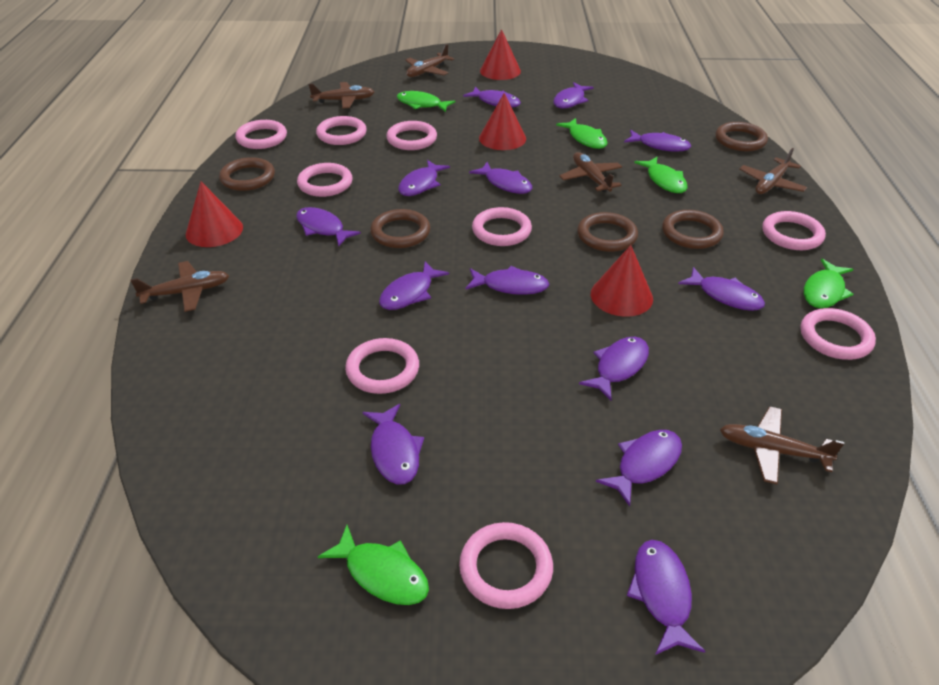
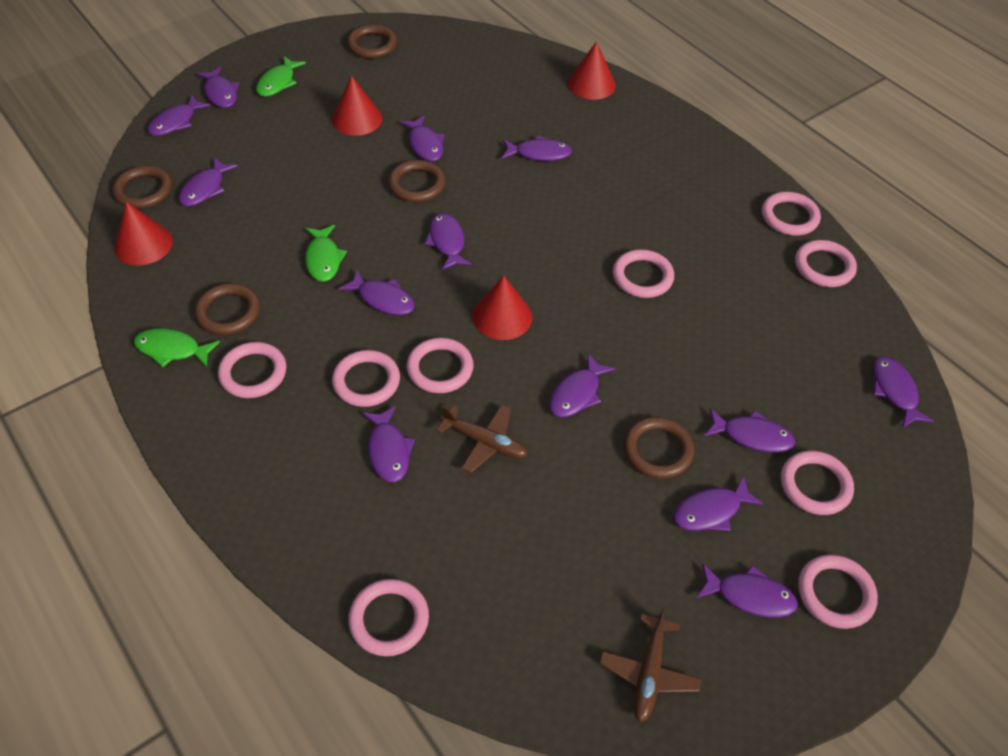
brown plane: [130,261,229,312] [309,82,374,109] [405,44,454,77] [559,152,622,192] [720,406,844,484] [739,148,807,194] = 6 -> [437,404,527,473] [600,607,701,723] = 2
green fish: [318,525,429,605] [397,91,456,112] [556,118,607,149] [635,157,688,193] [804,259,854,308] = 5 -> [134,328,220,367] [256,56,306,97] [305,225,347,282] = 3

